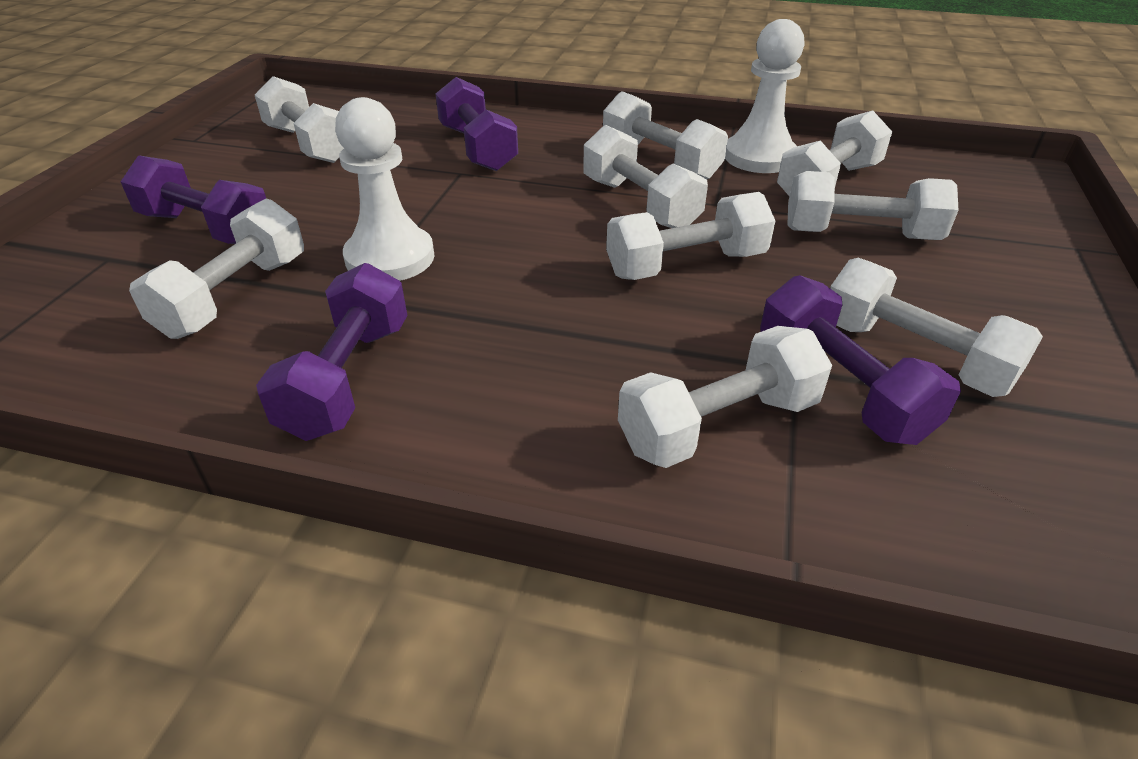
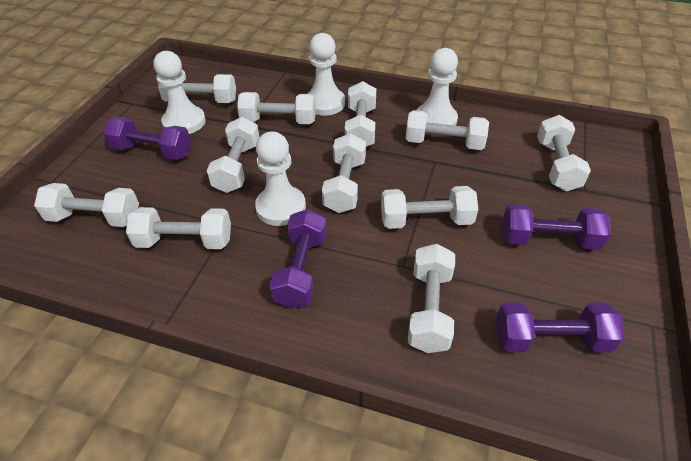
white dumbbell: [129,199,304,339] [255,76,344,163] [583,125,708,228] [603,91,728,179] [606,192,775,280] [618,326,832,468] [777,110,892,196] [787,171,958,240] [830,258,1043,397] = 9 -> [34,183,139,227] [126,207,231,249] [158,74,236,103] [207,117,260,193] [237,92,316,124] [322,133,366,213] [345,81,376,147] [381,186,478,229] [406,110,489,150] [408,244,455,353] [537,115,591,192] = 11
white pawn: [335,97,435,281] [725,19,805,173] = 2 -> [153,51,206,134] [255,131,306,226] [307,33,345,116] [416,48,458,126] = 4

